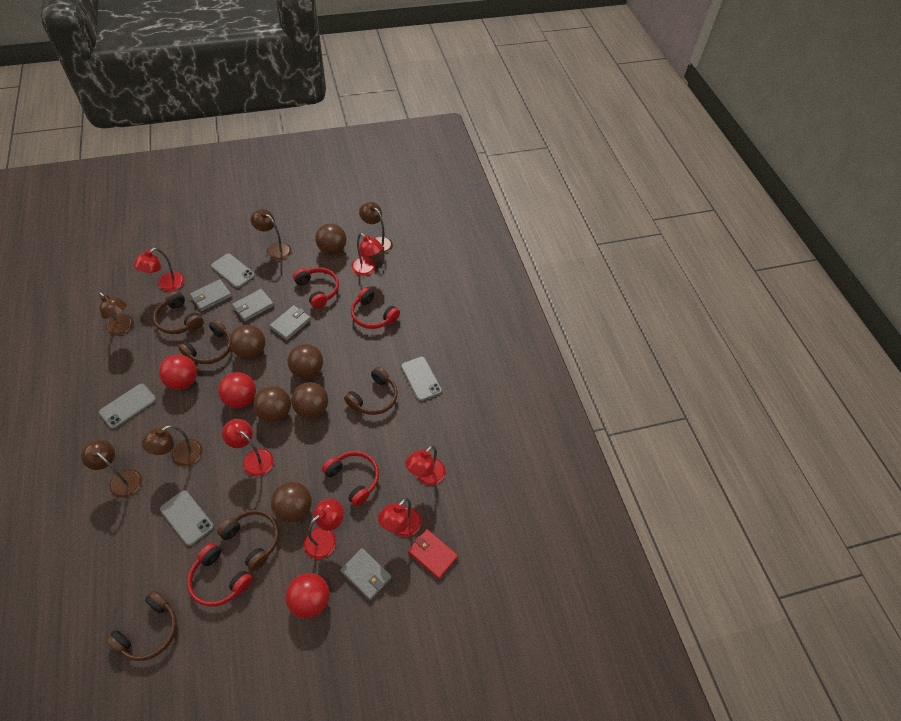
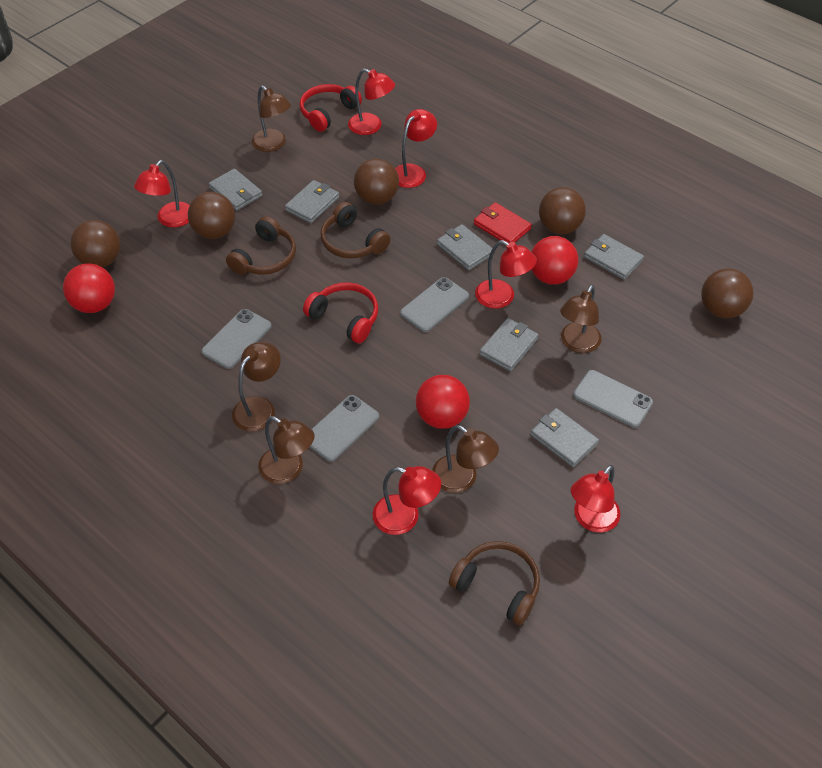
brown ball: [229,325,265,359] [253,386,291,423] [271,482,312,522] [287,344,323,379] [291,382,328,418] [315,224,346,254] = 6 -> [70,220,121,267] [188,192,235,239] [354,159,399,205] [539,187,586,234] [701,268,754,318] = 5
brown headphones: [106,590,177,661] [153,291,204,334] [178,319,231,364] [217,510,279,571] [344,366,398,415] = 5 -> [226,216,296,275] [321,202,390,258] [449,541,540,625] = 3
grey wallet: [190,279,232,311] [232,289,274,322] [269,305,311,340] [340,548,392,600] = 4 -> [209,168,262,211] [285,180,339,223] [437,224,494,271] [479,318,539,371] [530,408,599,468] [584,234,644,280] = 6
red headphones: [187,543,253,607] [293,267,339,308] [322,451,379,506] [351,287,400,329] = 4 -> [299,84,362,132] [303,282,378,343] = 2

